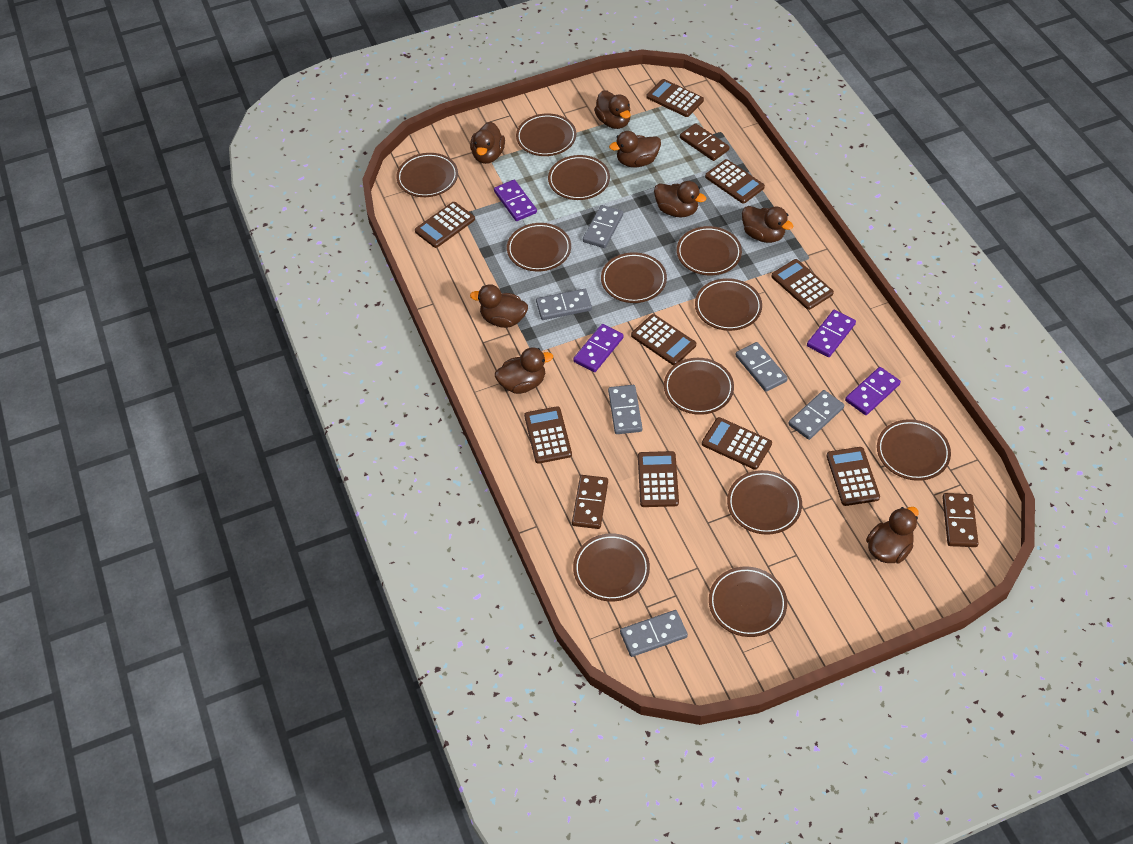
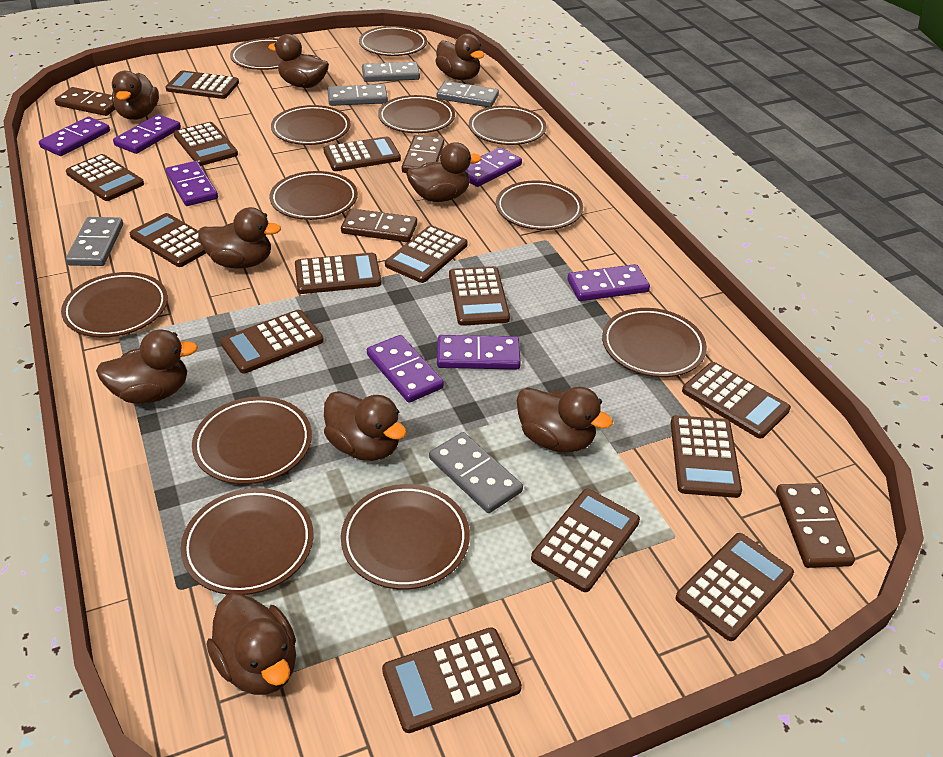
brown calculator: [415,202,475,248] [524,406,572,464] [631,314,696,365] [638,451,679,507] [646,79,704,117] [702,417,772,470] [705,159,765,204] [771,259,834,310] [827,447,880,506] = 9 -> [66,154,144,201] [130,213,206,267] [165,70,239,99] [174,122,238,166] [220,310,324,373] [295,253,382,294] [323,137,401,171] [382,627,522,733] [385,225,467,283] [449,266,510,326] [531,489,640,592] [671,415,742,498] [676,533,794,641] [682,362,791,439] = 14
brown domino: [572,475,608,529] [680,123,729,161] [942,493,979,547] = 3 -> [55,87,115,116] [341,208,417,242] [402,135,444,173] [776,483,855,568] = 4
brown duck: [470,122,505,164] [470,284,528,328] [495,347,553,394] [594,90,631,129] [609,131,661,167] [654,181,706,218] [742,206,793,243] [866,507,919,564] = 8 -> [96,329,198,404] [112,71,159,120] [198,207,281,269] [207,593,296,695] [268,34,329,88] [324,391,407,461] [407,142,482,202] [435,34,484,80] [516,387,613,453] = 9
grey domino: [536,289,592,320] [583,205,623,248] [608,385,642,434] [620,610,688,657] [736,342,788,392] [788,390,844,440] = 6 -> [66,217,123,266] [327,84,388,106] [362,62,420,82] [429,432,523,513] [436,81,499,107] = 5
purple domino: [494,180,537,221] [573,324,623,372] [807,310,856,357] [845,367,901,415] = 4 -> [39,117,110,156] [113,114,181,154] [166,161,218,206] [367,335,444,403] [437,335,521,370] [466,147,522,187] [567,264,650,301] = 7

